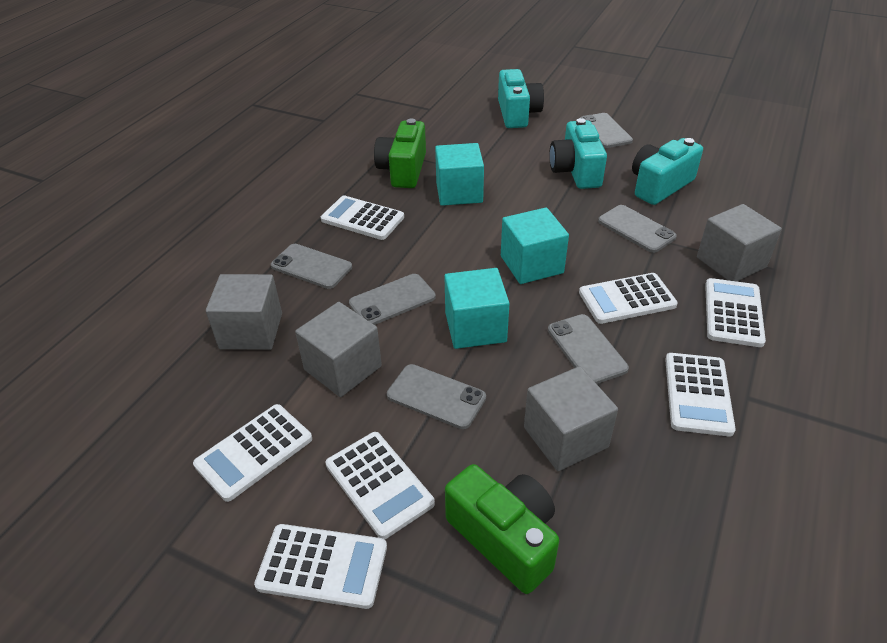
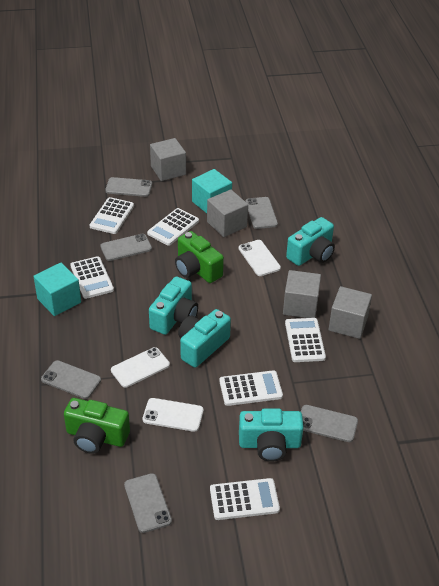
turquoise camera: [498,69,544,128] [549,118,607,189] [632,138,703,205] = 3 -> [149,276,198,335] [178,309,231,368] [239,408,304,462] [286,217,335,266] = 4
turquoise cube: [435,143,484,206] [444,268,510,349] [501,207,569,284] = 3 -> [33,263,81,316] [192,169,232,213] = 2
white calculator: [193,404,312,502] [254,524,387,609] [321,196,404,240] [326,432,435,539] [579,273,678,324] [665,353,736,436] [705,278,766,347] = 7 -> [70,256,114,299] [90,197,134,234] [147,208,199,246] [210,478,280,520] [219,370,283,406] [285,318,326,362] = 6
white phone: none = 0 -> [111,347,170,388] [143,398,203,432] [239,240,281,276] = 3

